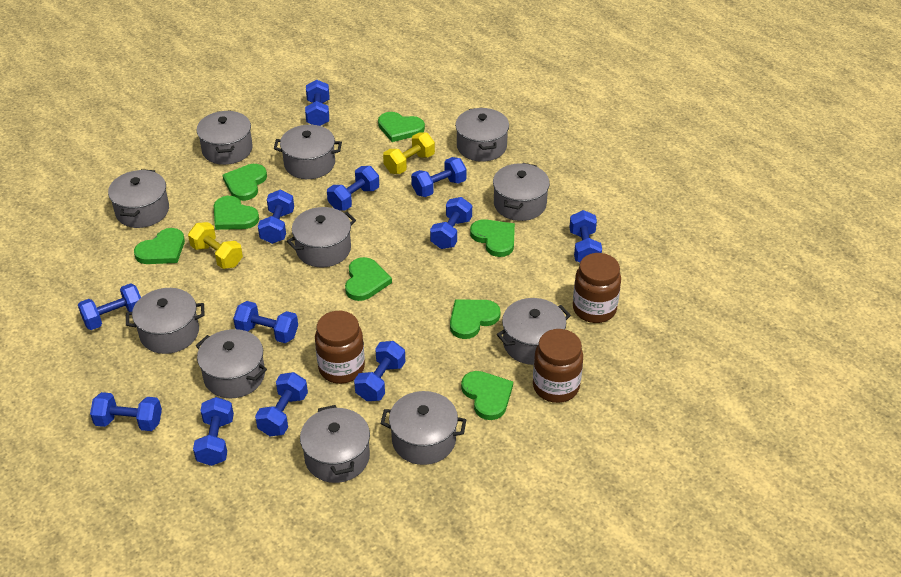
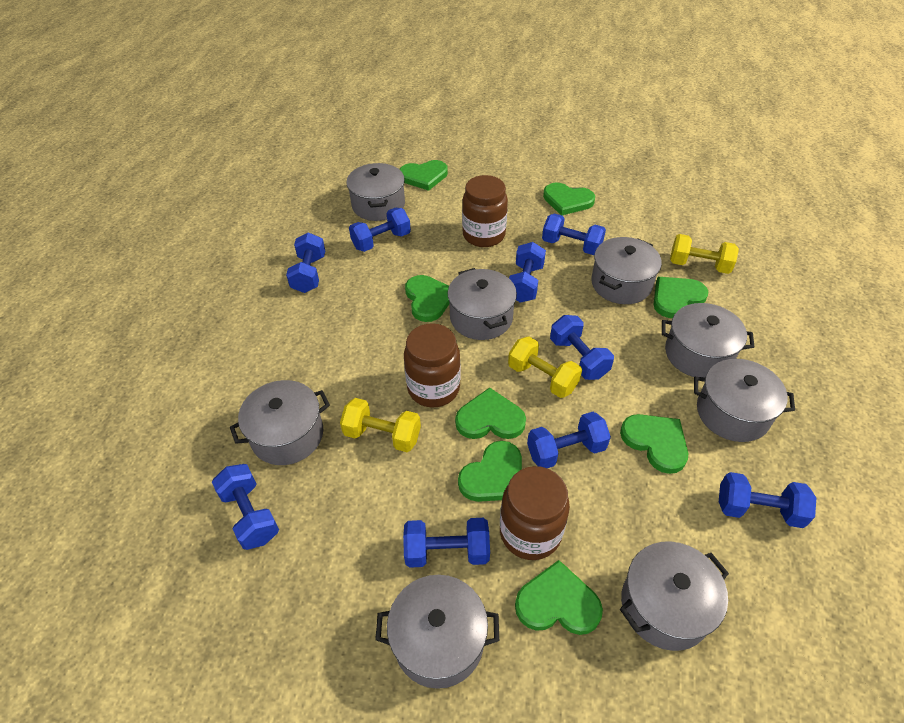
blue dumbbell: [78,283,141,330] [90,392,162,431] [193,397,234,466] [233,301,298,343] [255,372,308,436] [258,190,294,244] [305,80,329,126] [327,166,379,211] [354,341,406,401] [411,157,467,197] [430,197,472,249] [569,210,602,262] = 12 -> [212,464,279,550] [286,233,325,293] [349,208,411,252] [403,518,490,568] [509,242,546,303] [527,412,611,468] [542,213,606,255] [550,315,614,380] [719,472,816,528] = 9
grey pot: [108,169,169,228] [126,288,205,354] [196,329,267,398] [197,110,253,165] [274,125,342,179] [287,207,356,267] [300,405,370,483] [380,391,466,465] [455,108,509,162] [493,163,550,221] [497,298,571,365] = 11 -> [230,380,330,465] [346,163,405,221] [375,575,499,689] [448,268,517,340] [591,237,662,304] [620,542,729,651] [662,303,754,377] [694,359,795,442] = 8
yellow dumbbell: [188,222,243,269] [383,132,435,174] = 2 -> [340,398,421,452] [508,336,582,398] [670,234,739,274] = 3

